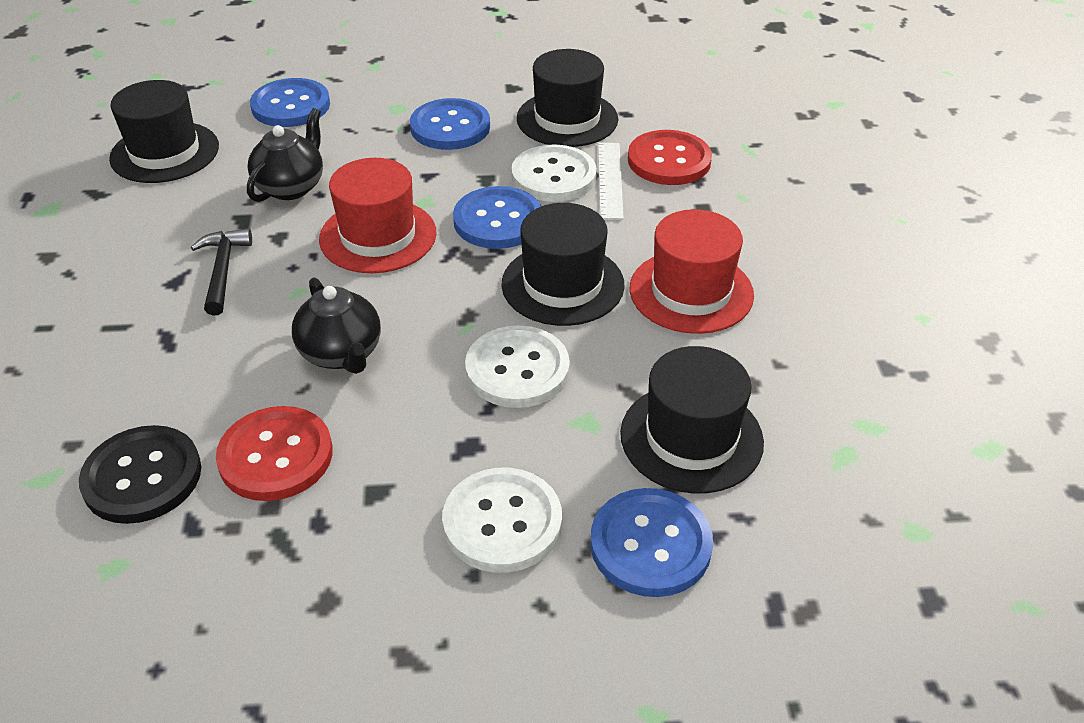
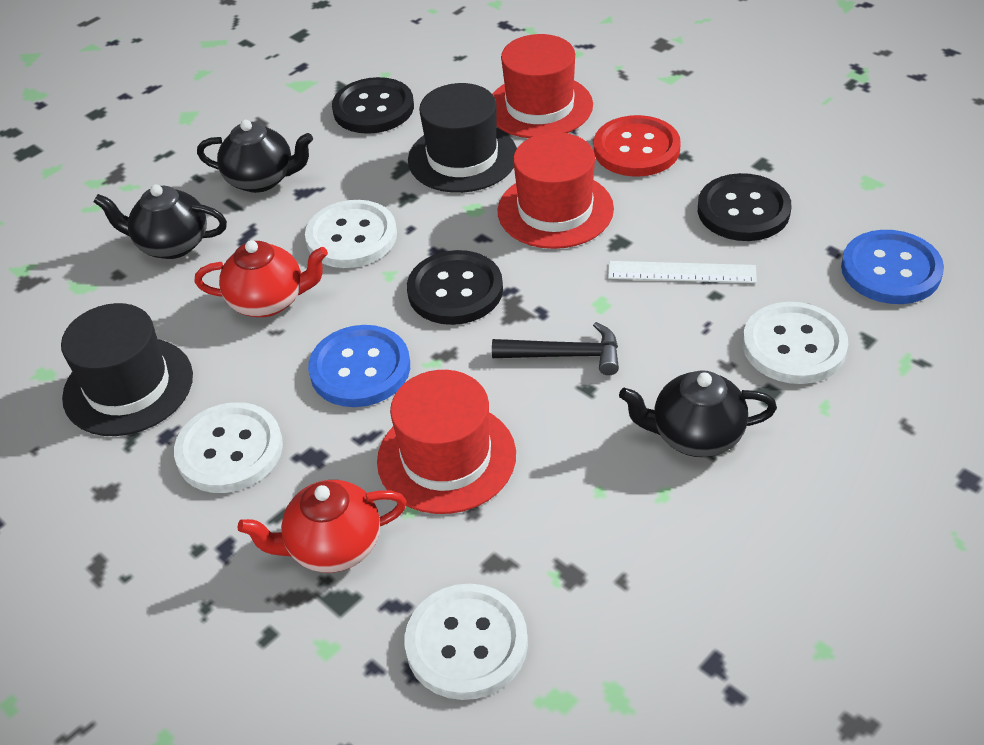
black button: [79,425,201,524] = 1 -> [332,77,414,134] [407,250,503,325] [698,173,791,241] = 3
black hat: [109,80,219,183] [501,203,625,326] [517,49,618,147] [620,346,764,493] = 4 -> [61,303,193,436] [408,83,517,193] = 2
black teapot: [247,108,323,202] [292,277,381,374] = 2 -> [94,184,227,259] [197,120,313,193] [619,370,777,457] = 3
blue button: [250,78,330,127] [410,98,490,150] [453,186,541,249] [590,488,713,597] = 4 -> [308,325,410,407] [841,230,944,304] = 2
red button: [216,406,333,501] [628,130,712,185] = 2 -> [594,115,681,177] = 1
red hat: [319,158,437,273] [630,209,754,334] = 2 -> [377,370,516,514] [493,34,593,138] [498,132,614,249] = 3
red teapot: none = 0 -> [194,240,328,317] [237,480,407,573] = 2
white button: [442,468,562,573] [465,325,570,408] [512,144,597,202] = 3 -> [174,402,283,493] [305,200,397,268] [405,584,528,700] [743,302,848,384] = 4

